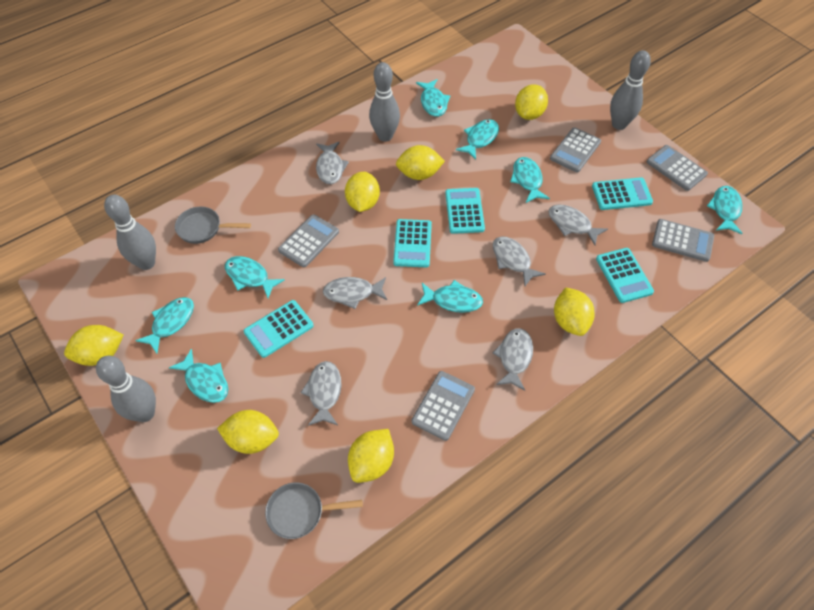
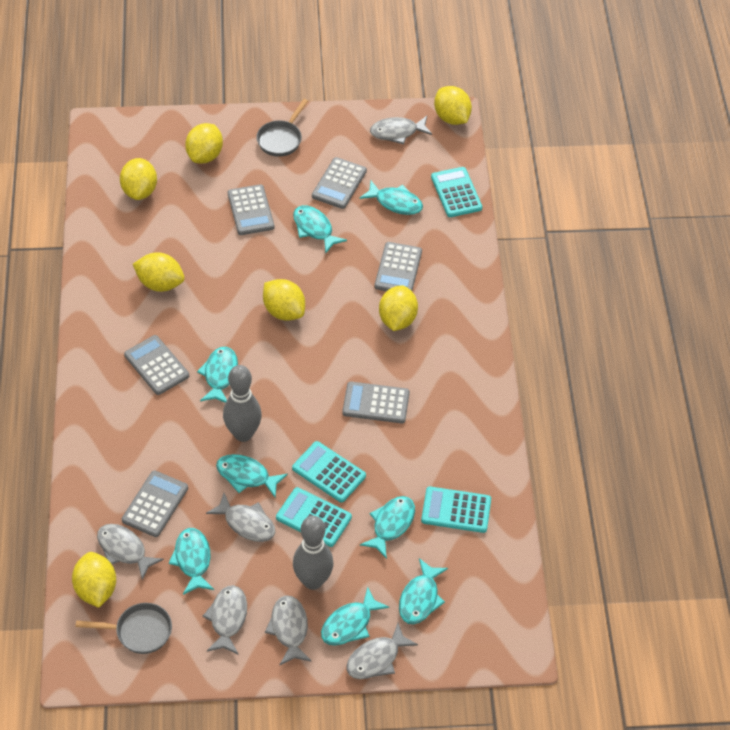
grey bowling pin: [96,356,156,422] [104,194,156,270] [369,62,400,142] [610,50,651,130] = 4 -> [223,365,262,442] [293,516,334,590] = 2
grey calculator: [278,214,339,267] [412,371,475,441] [550,127,601,172] [646,145,708,191] [652,219,714,262] = 5 -> [122,470,188,537] [124,335,189,395] [228,184,274,235] [312,157,367,209] [342,382,410,423] [374,242,422,291] = 6
turquoise calculator: [244,300,314,358] [393,219,432,268] [445,188,485,234] [592,177,653,210] [596,248,654,303] = 5 -> [276,487,352,547] [292,441,366,502] [421,486,491,533] [431,167,482,217] = 4

